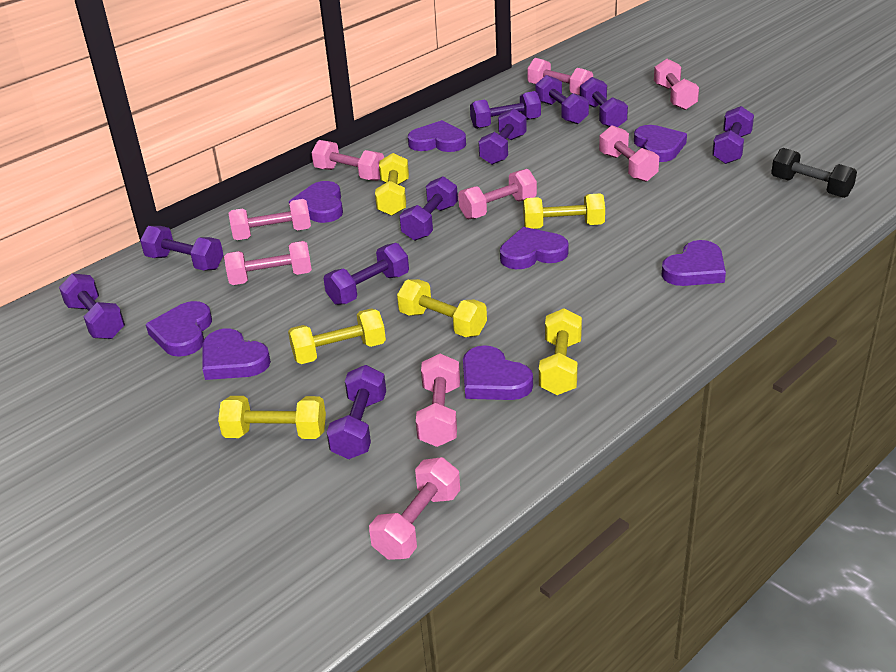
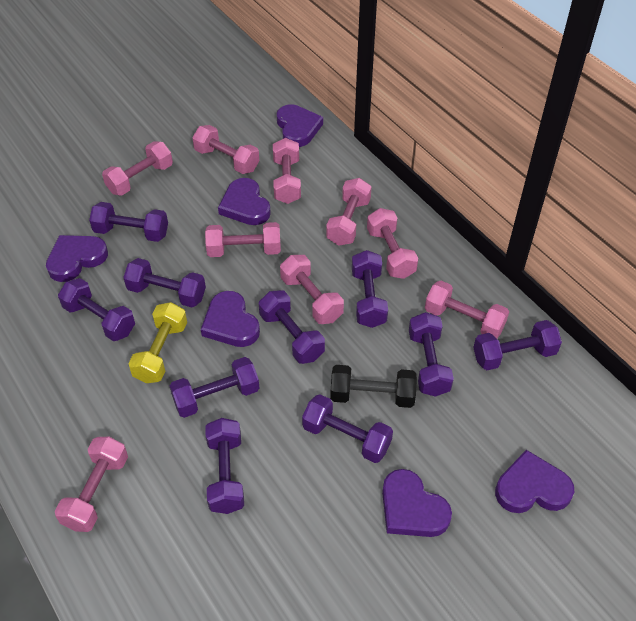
purple heart: [146,301,212,357] [203,329,271,380] [289,181,343,223] [408,120,466,152] [463,345,533,400] [500,227,569,269] [634,125,687,162] [661,240,726,286] = 8 -> [46,235,108,282] [201,291,260,347] [218,178,271,225] [277,104,323,147] [382,469,452,537] [495,450,574,513] = 6
yellow dumbbell: [218,396,326,439] [288,308,386,364] [375,153,409,216] [397,279,487,337] [523,193,605,229] [539,308,582,395] = 6 -> [128,302,187,383] = 1

